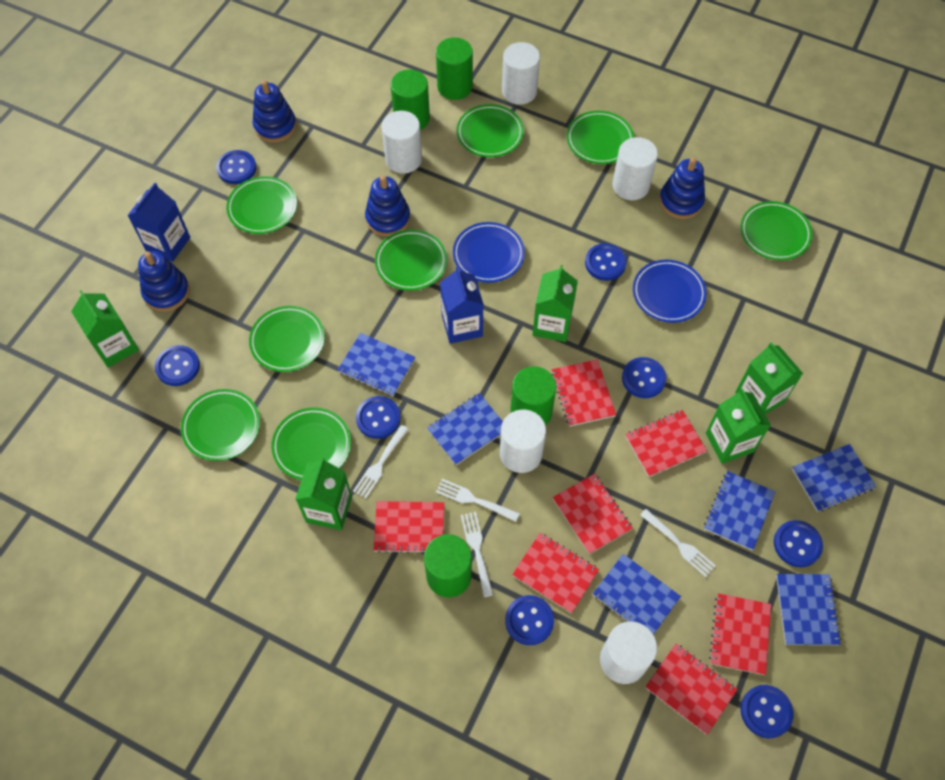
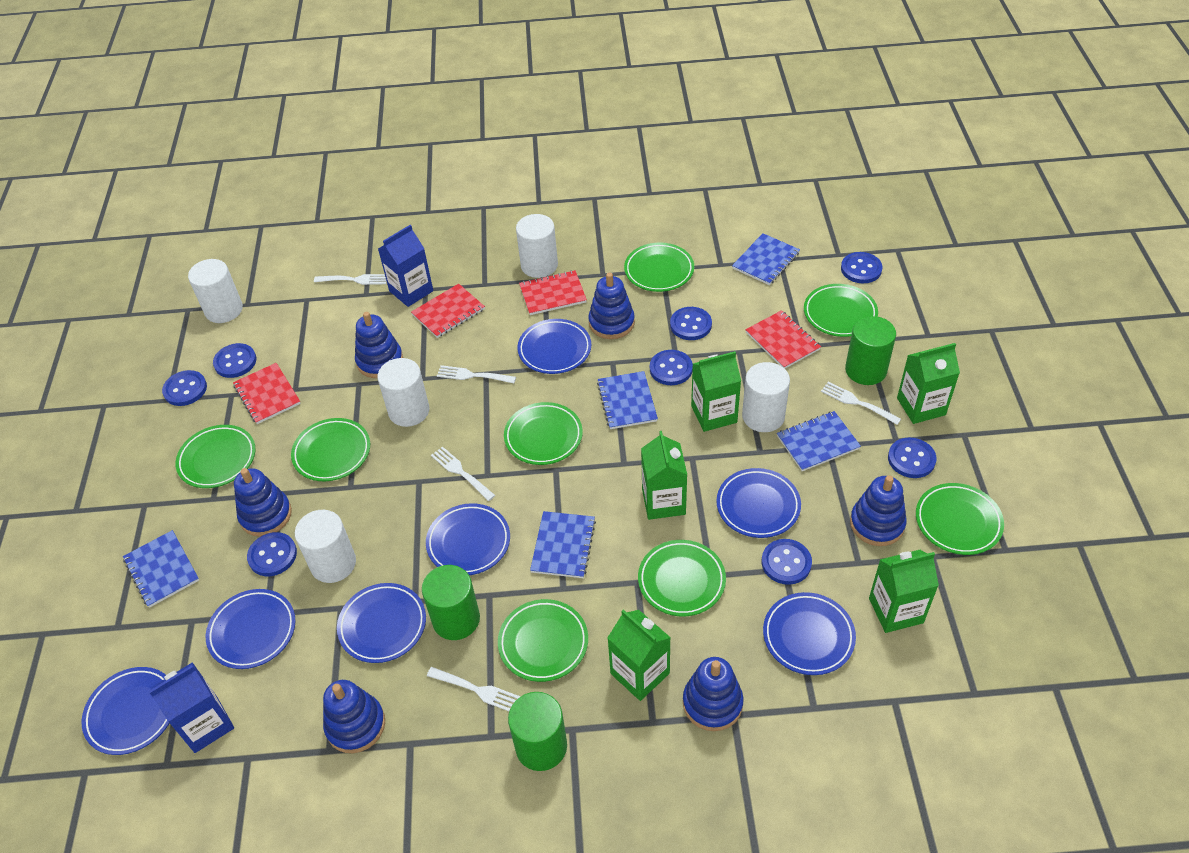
blue notebook: [337,333,416,396] [427,393,503,465] [593,554,681,635] [704,471,776,550] [776,574,841,645] [792,444,877,512] = 6 -> [123,530,199,608] [530,511,596,578] [597,371,658,429] [732,233,800,285] [777,411,861,471] = 5
blue plate: [453,222,525,283] [633,260,707,323] = 2 -> [82,667,170,755] [206,589,296,669] [337,583,426,663] [426,503,510,575] [517,319,591,374] [716,468,801,538] [763,592,856,675] = 7
blue stacking toy: [138,251,190,312] [253,80,296,142] [365,175,410,237] [659,158,705,219] = 4 -> [234,468,292,537] [323,680,385,753] [355,312,403,378] [588,272,635,339] [683,657,744,731] [850,475,907,546] = 6
green cylinder: [391,70,430,130] [424,534,472,598] [436,38,473,100] [510,366,557,425] = 4 -> [422,565,480,640] [508,692,567,771] [845,316,896,385] = 3
red notebook: [373,501,444,554] [512,533,599,613] [552,359,616,427] [552,474,633,554] [625,410,707,477] [645,644,738,735] [709,593,771,675] = 7 -> [233,363,301,424] [411,284,485,338] [519,270,587,315] [745,310,821,369] = 4
white fork: [353,425,409,499] [436,479,520,522] [461,512,493,597] [640,509,716,577] = 4 -> [314,274,387,285] [427,667,520,711] [431,446,495,501] [437,365,516,383] [821,382,901,425] = 5

